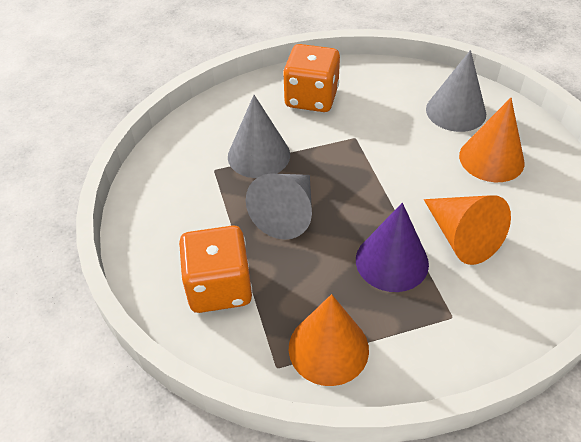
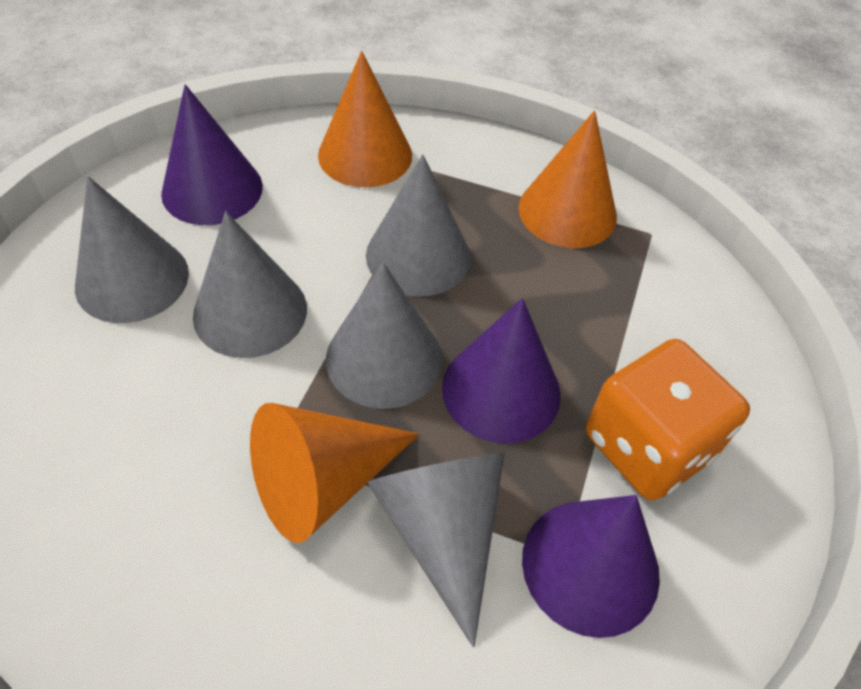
grey cone: [228,95,290,178] [246,173,312,240] [426,50,486,132] = 3 -> [75,176,189,323] [193,211,307,358] [326,262,442,409] [366,154,471,297] [367,453,505,647] = 5
orange dice: [179,225,252,313] [283,44,340,112] = 2 -> [586,339,750,501] = 1
purple cone: [356,203,429,292] = 1 -> [161,84,263,225] [442,298,561,444] [522,495,660,638] = 3

